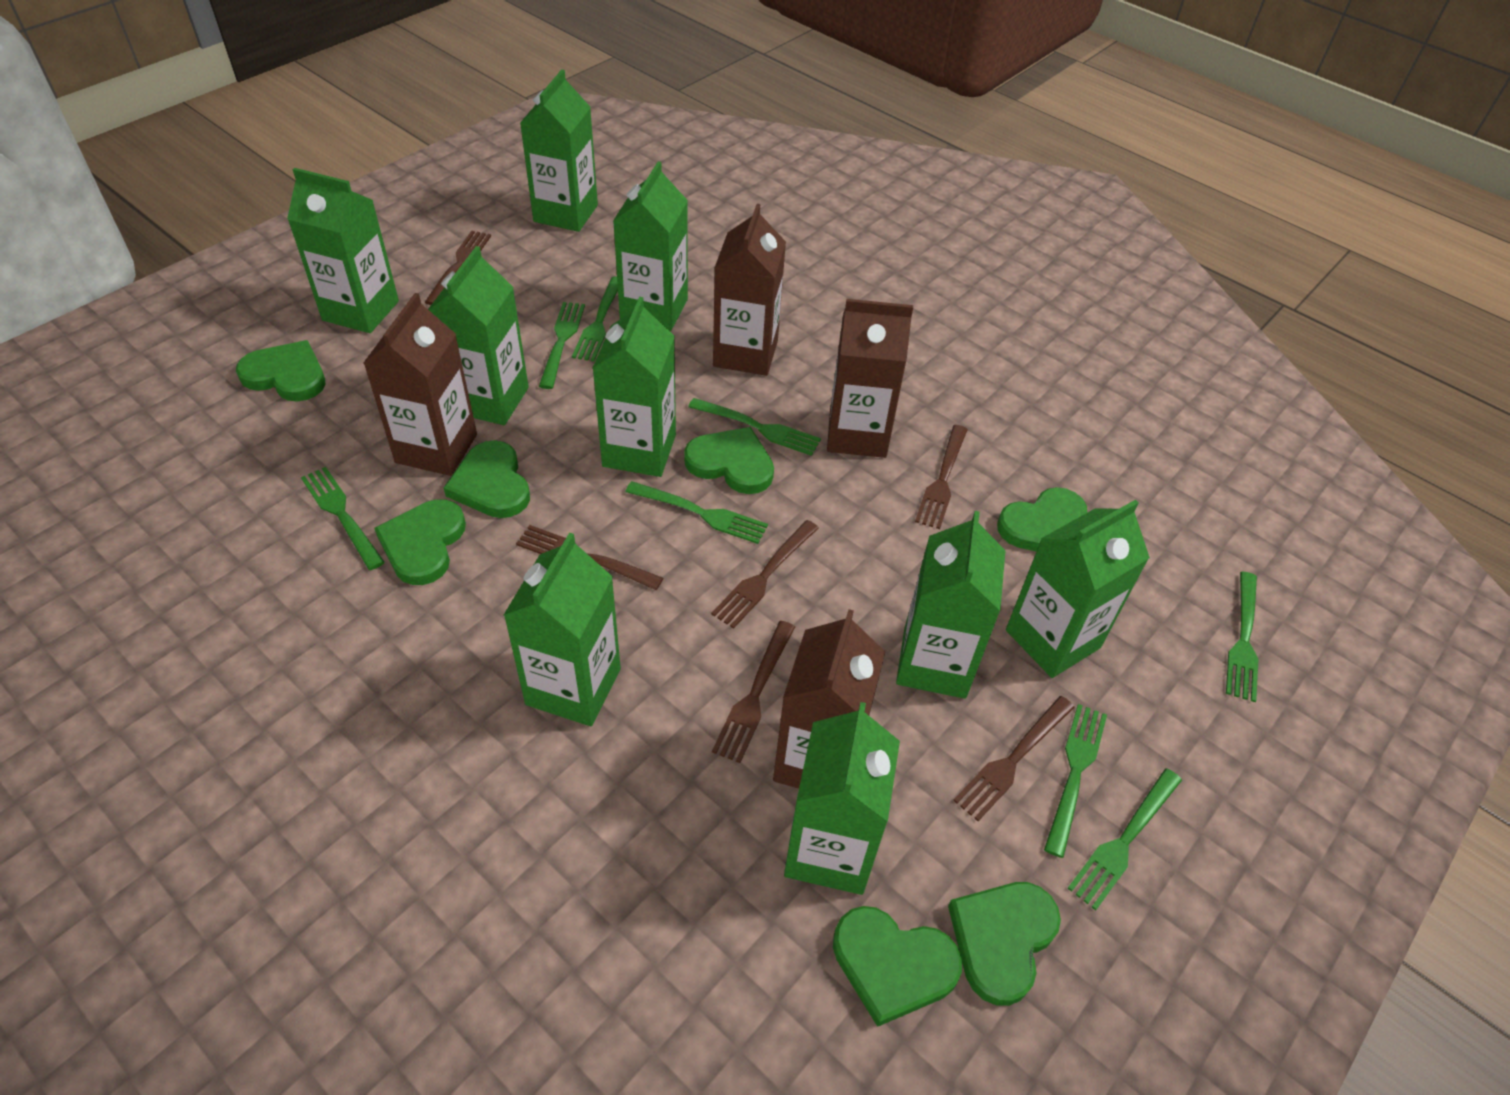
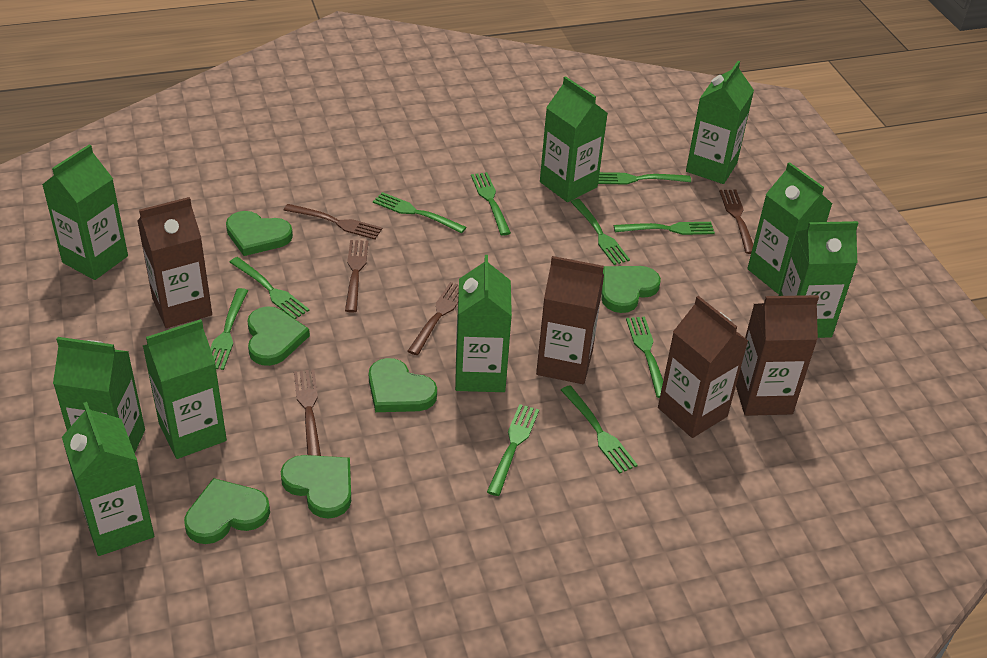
brown fork: [425,231,491,305] [516,525,663,590] [711,520,819,629] [712,621,795,763] [915,425,968,529] [953,696,1075,821] = 6 -> [284,204,382,239] [294,369,321,456] [345,240,369,313] [408,282,459,355] [719,190,753,254] = 5
green fork: [301,467,385,570] [539,302,585,389] [572,277,618,361] [625,481,768,544] [688,398,821,456] [1044,704,1107,858] [1068,768,1182,911] [1226,572,1258,702] = 8 -> [210,288,248,370] [229,257,310,319] [373,192,467,233] [471,172,511,235] [487,404,539,496] [561,385,638,474] [571,199,630,265] [598,172,691,185] [614,222,715,235] [626,317,663,398] = 10
green heart: [236,340,325,401] [374,499,466,585] [444,440,530,518] [684,427,774,494] [833,906,962,1027] [948,882,1061,1006] [997,487,1088,552] = 7 -> [184,478,270,544] [226,211,293,256] [247,306,310,366] [281,455,351,519] [369,358,437,412] [601,266,661,313] = 6

